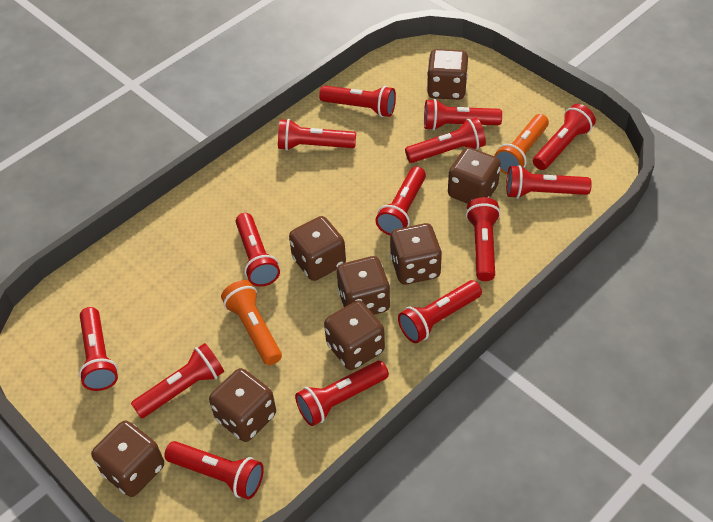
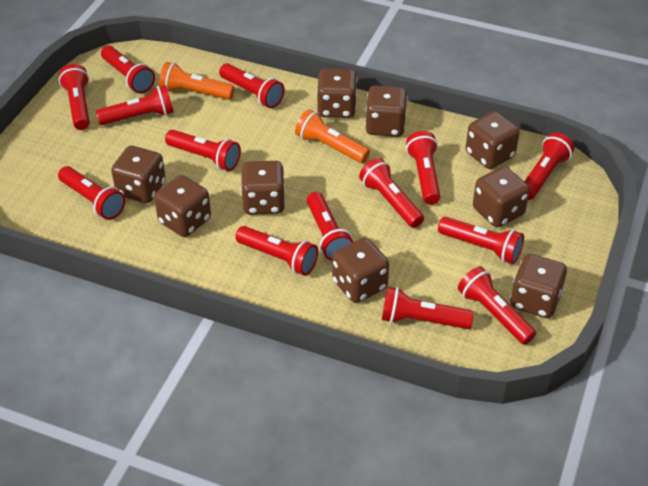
brown dice: [91,421,164,497] [209,368,276,442] [289,216,346,281] [324,300,385,370] [337,256,391,315] [390,223,442,285] [427,49,468,100] [448,147,501,204] = 8 -> [111,146,166,203] [154,175,211,237] [241,161,285,215] [317,68,357,118] [332,238,389,303] [365,86,408,137] [466,111,520,169] [473,166,530,227] [510,254,567,318] = 9

